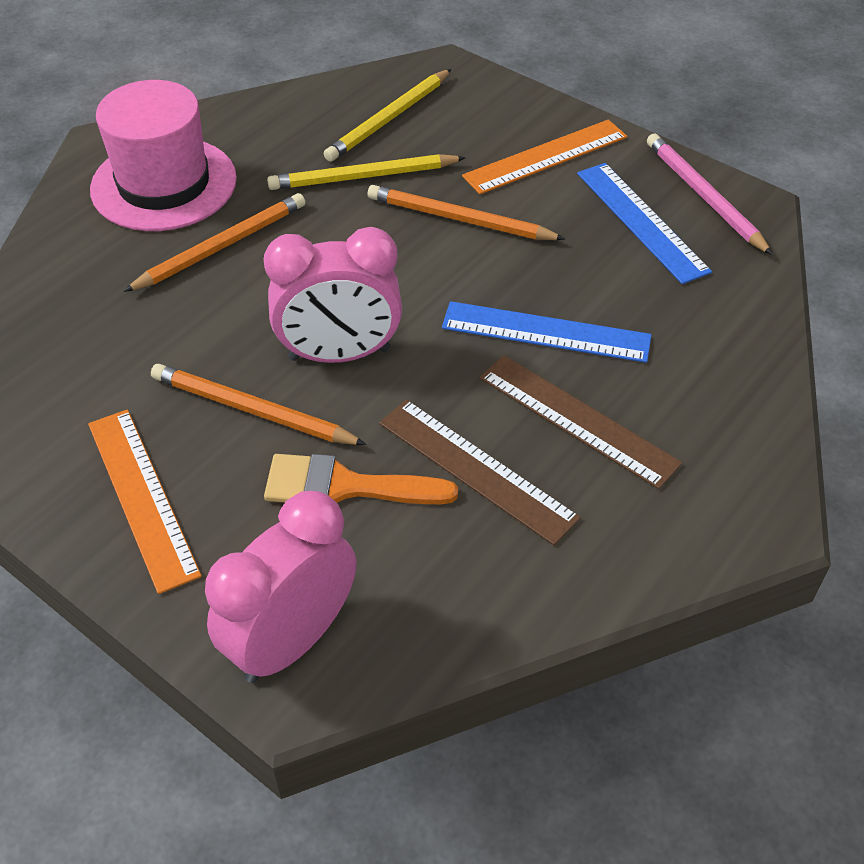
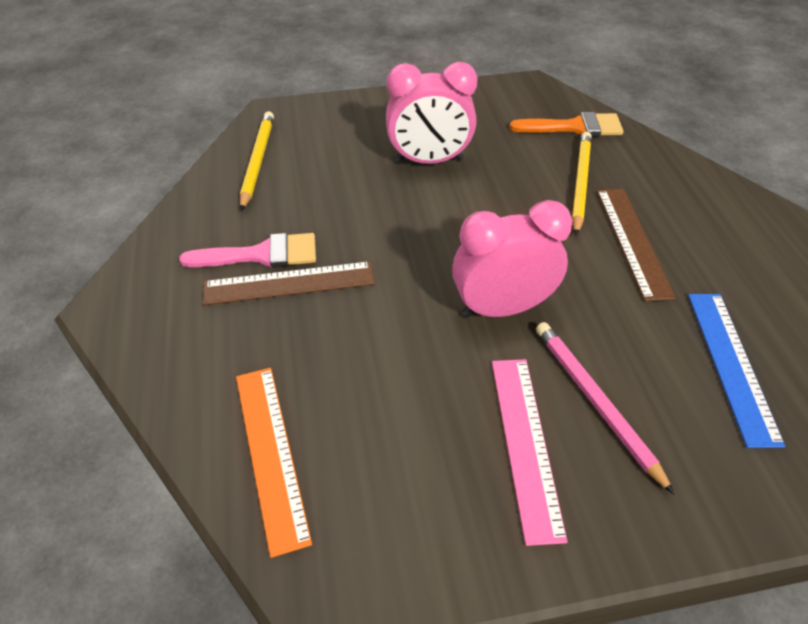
blue ruler: [442,301,652,363] [577,163,712,284] = 2 -> [688,294,785,448] = 1
orange pencil: [123,193,305,292] [151,364,367,445] [368,185,565,240] = 3 -> none = 0
orange ruler: [88,409,202,594] [462,120,627,194] = 2 -> [236,368,312,558] = 1
pink brush: none = 0 -> [179,233,316,268] = 1
pink hat: [90,80,237,231] = 1 -> none = 0
pink ruler: none = 0 -> [492,359,568,546] = 1

